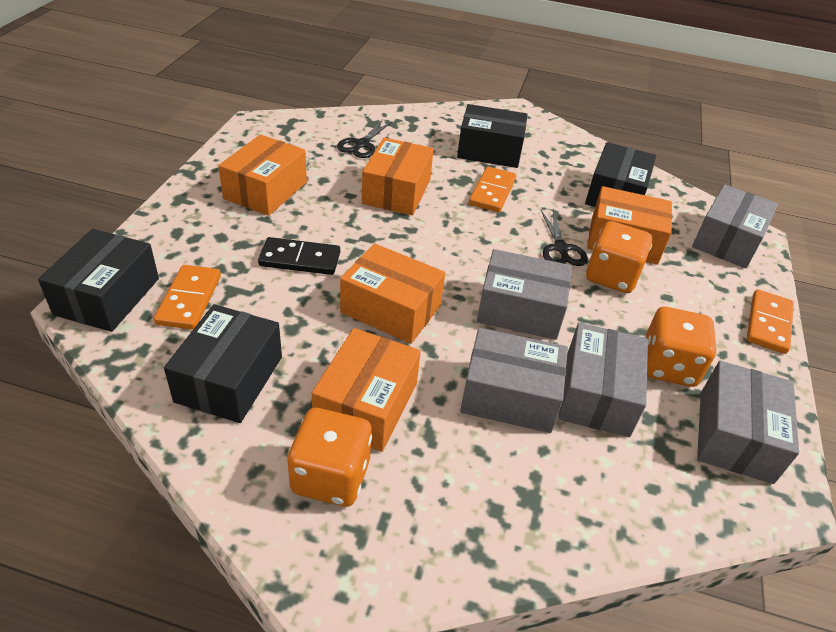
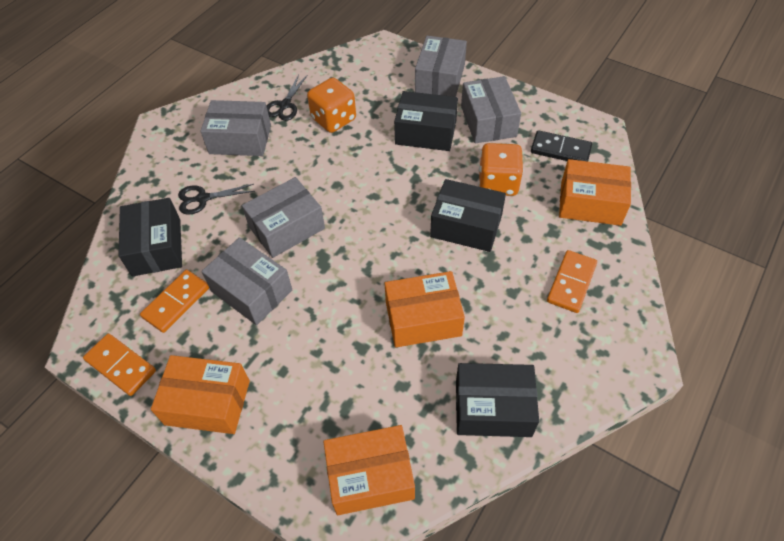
orange box: [218,134,307,216] [312,328,421,452] [340,243,445,344] [362,138,434,215] [587,186,672,265] = 5 -> [151,355,250,434] [323,425,415,515] [385,271,465,347] [559,159,631,226] = 4
orange dice: [287,408,372,507] [586,221,652,293] [644,307,716,387] = 3 -> [307,78,356,133] [479,143,523,196] = 2

